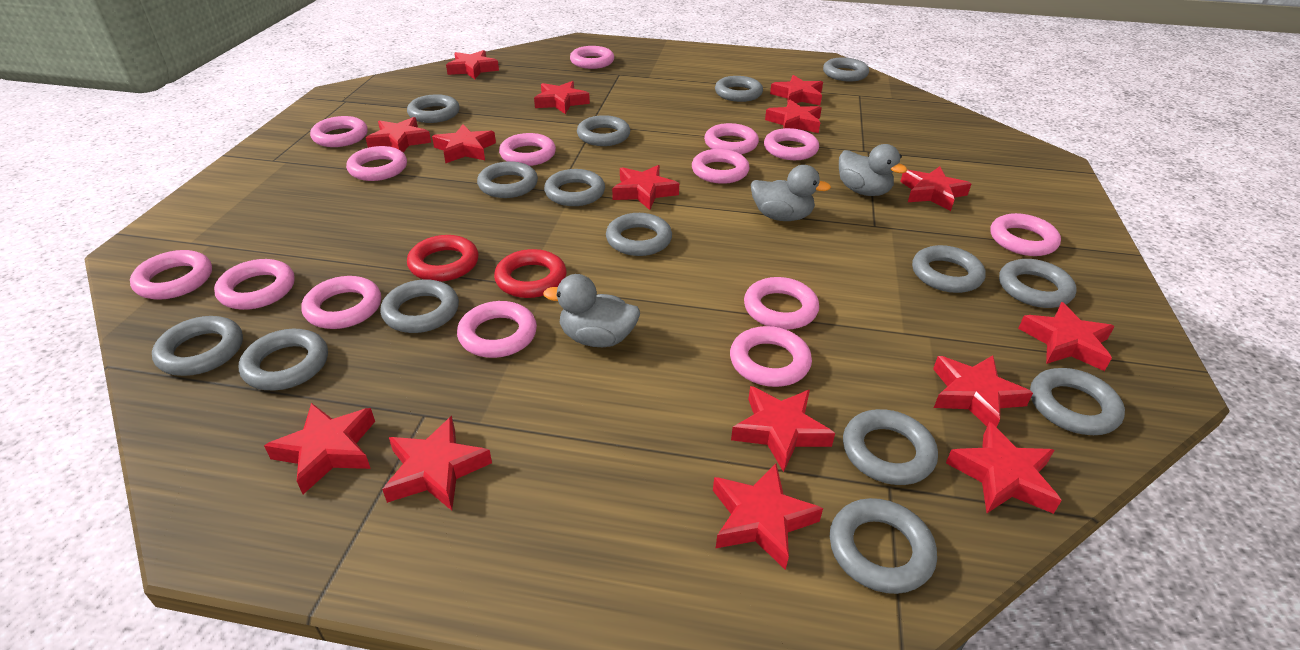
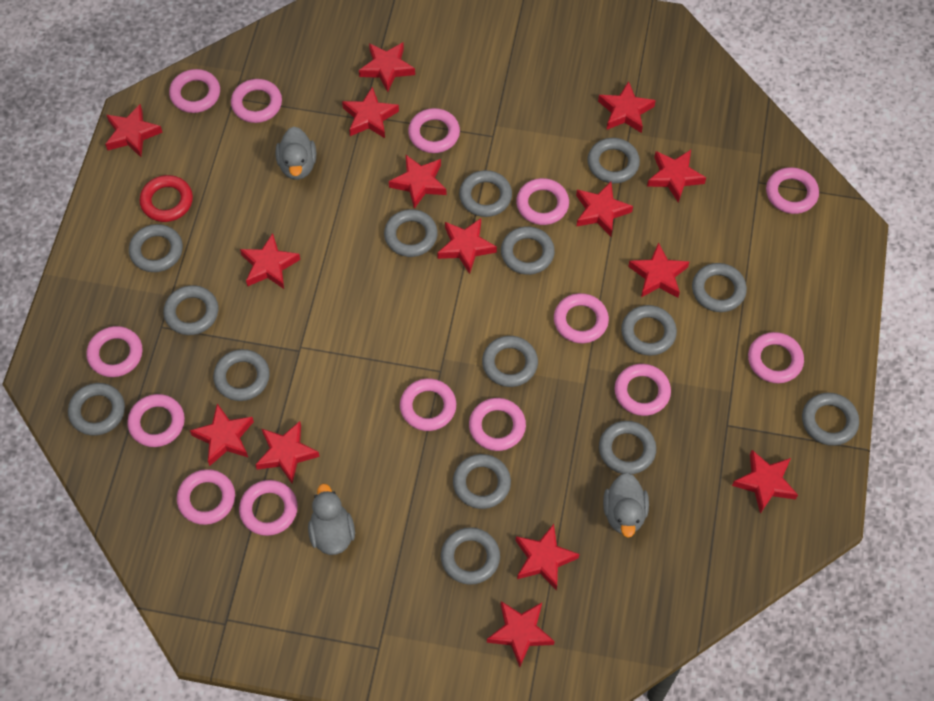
red ring: [407,235,479,282] [494,249,566,298] = 2 -> [140,175,193,222] = 1

